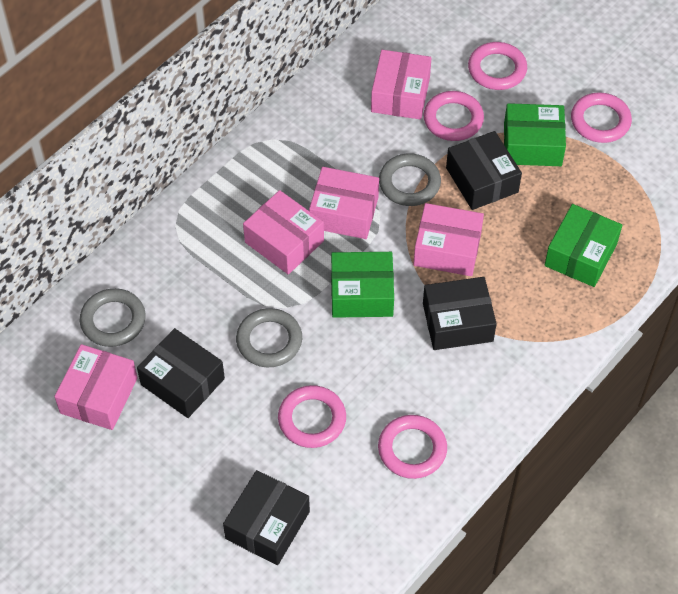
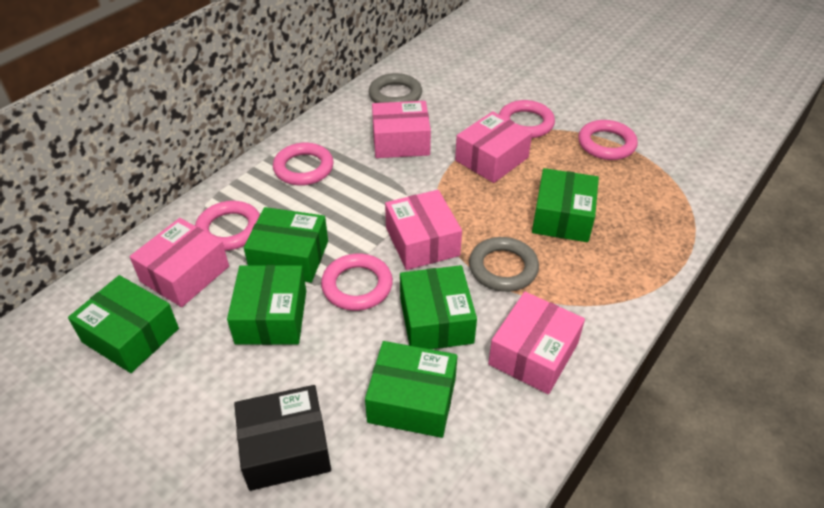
black box: [137,328,225,418] [223,470,310,565] [423,277,497,350] [446,131,522,210] = 4 -> [234,385,331,491] = 1
green box: [331,252,394,318] [504,103,566,166] [545,204,622,287] = 3 -> [68,275,179,373] [227,265,306,345] [244,207,328,283] [365,341,457,438] [400,265,477,349] [532,168,599,242] = 6
grey ring: [80,288,146,347] [236,308,302,367] [379,153,441,206] = 3 -> [369,73,422,103] [469,237,539,292] = 2

